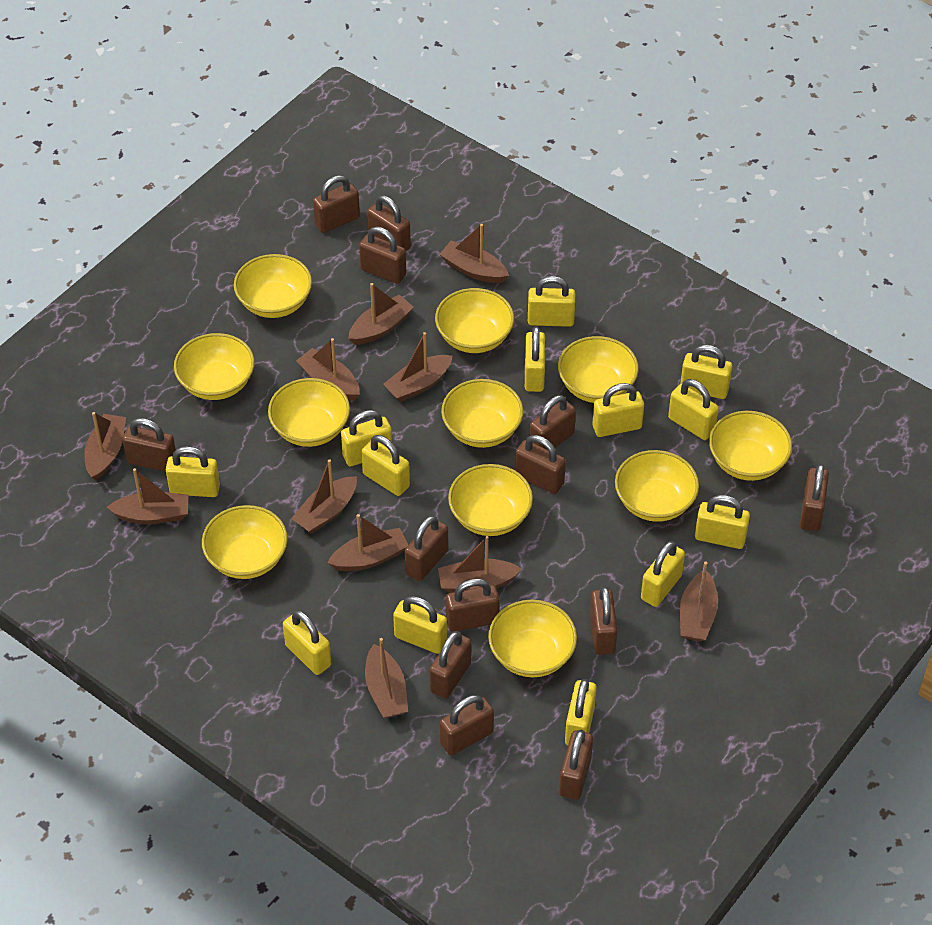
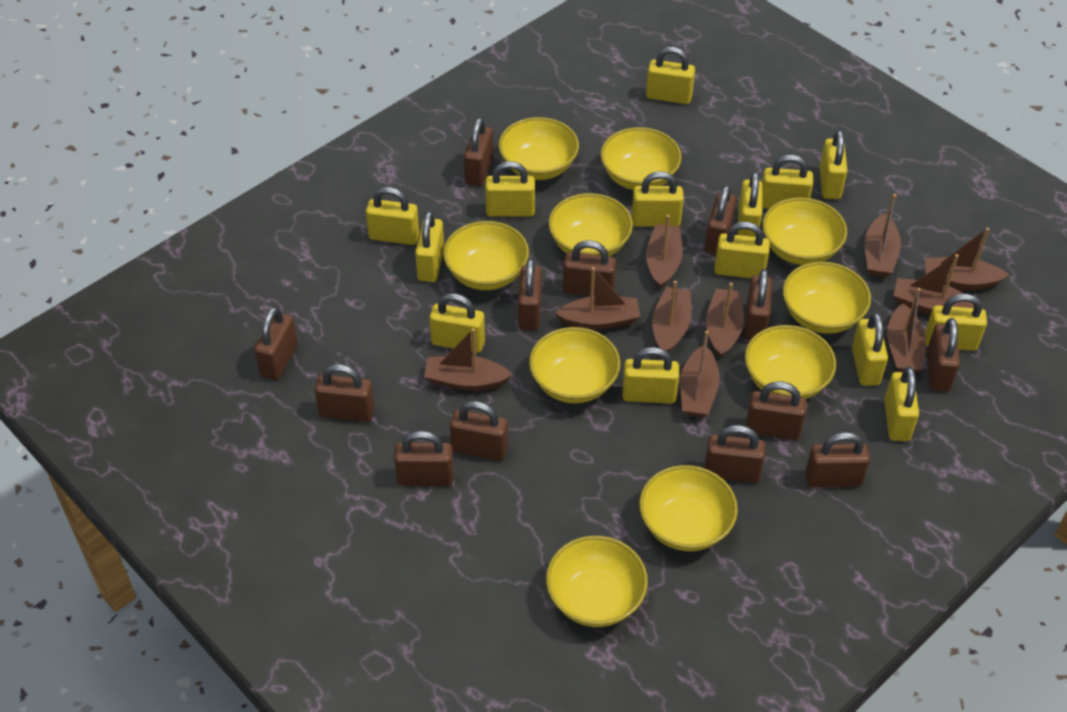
brown boat: [84,412,126,480] [107,468,189,524] [291,459,357,534] [296,338,359,400] [327,514,408,571] [348,283,414,345] [365,638,408,718] [383,332,453,402] [438,536,522,593] [439,224,509,283] [680,562,718,641] = 11 -> [424,328,513,391] [555,267,640,330] [646,215,683,289] [652,281,691,353] [680,331,720,418] [706,283,744,358] [864,194,901,278] [887,288,926,373] [893,254,974,315] [925,228,1009,290] = 10
yellow bowl: [174,333,255,400] [202,505,288,579] [234,254,312,318] [268,378,350,447] [435,288,514,353] [441,379,523,448] [448,464,533,536] [488,600,577,677] [558,336,639,403] [615,450,699,522] [709,411,792,481] = 11 -> [443,221,529,290] [499,117,579,180] [529,327,620,403] [546,536,648,627] [549,193,633,257] [600,127,682,190] [639,465,738,551] [745,325,836,399] [762,197,847,265] [783,262,871,334] = 10
yellow padlock: [166,446,220,497] [283,610,331,675] [341,410,392,466] [361,435,410,496] [393,596,447,654] [525,326,545,392] [528,276,576,327] [565,679,597,745] [593,383,644,437] [641,541,685,607] [668,379,719,440] [680,345,732,399] [695,495,750,549] = 13 -> [366,187,419,245] [415,211,444,282] [429,293,485,353] [485,161,535,217] [622,347,679,404] [632,171,684,227] [646,47,695,104] [714,222,770,278] [738,172,763,237] [762,154,813,209] [820,130,847,199] [852,312,888,386] [884,367,919,441] [925,294,987,351] = 14

